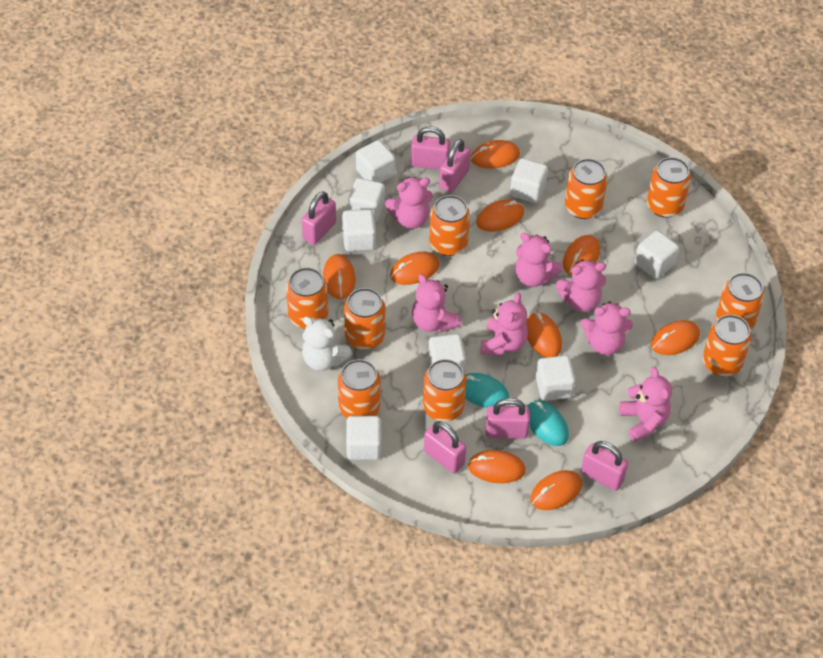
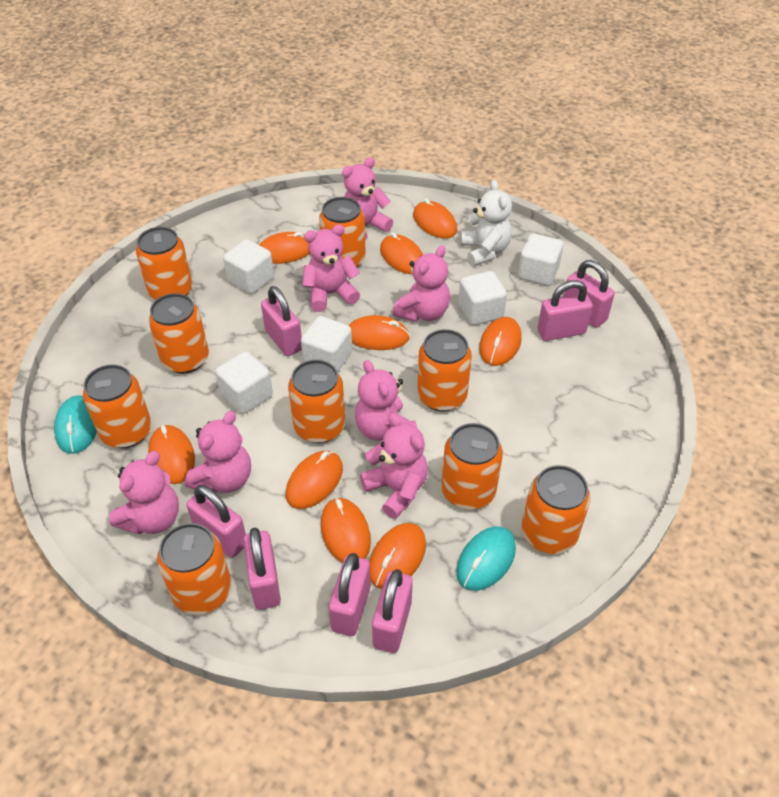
pink padlock: [302,191,336,245] [411,126,450,170] [424,421,466,473] [439,139,471,193] [486,398,530,439] [581,441,628,491] = 6 -> [186,485,246,558] [243,527,281,610] [261,286,302,356] [329,553,371,636] [372,569,413,653] [538,280,593,341] [564,260,615,328] = 7
white cube: [342,209,376,251] [346,416,381,460] [348,178,385,222] [356,140,395,183] [428,334,466,373] [510,158,548,203] [536,355,576,401] [635,230,679,279] = 8 -> [215,351,273,414] [223,239,274,294] [301,316,352,372] [458,271,507,325] [518,233,563,286] = 5

